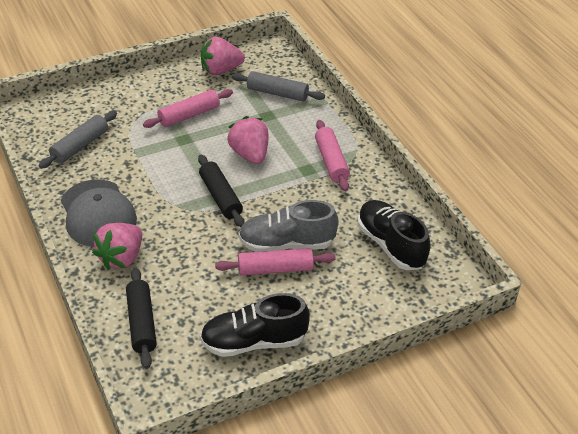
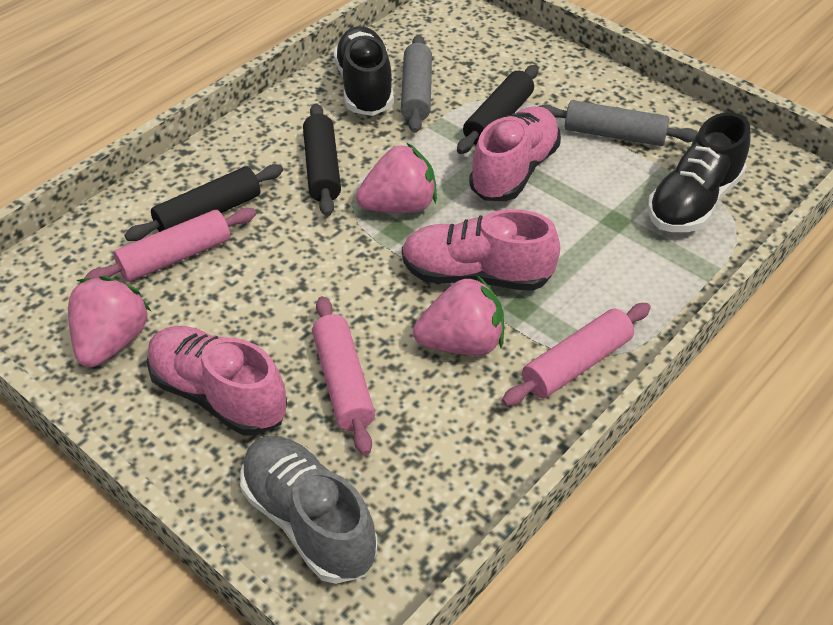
black rolling pin: [126,268,157,369] [198,155,244,227] = 2 -> [124,164,283,241] [303,103,341,216] [457,65,538,154] = 3
grey cap: [61,180,137,247] = 1 -> none = 0
pink shoe: none = 0 -> [146,326,287,436] [402,209,560,291] [469,106,561,201] = 3

